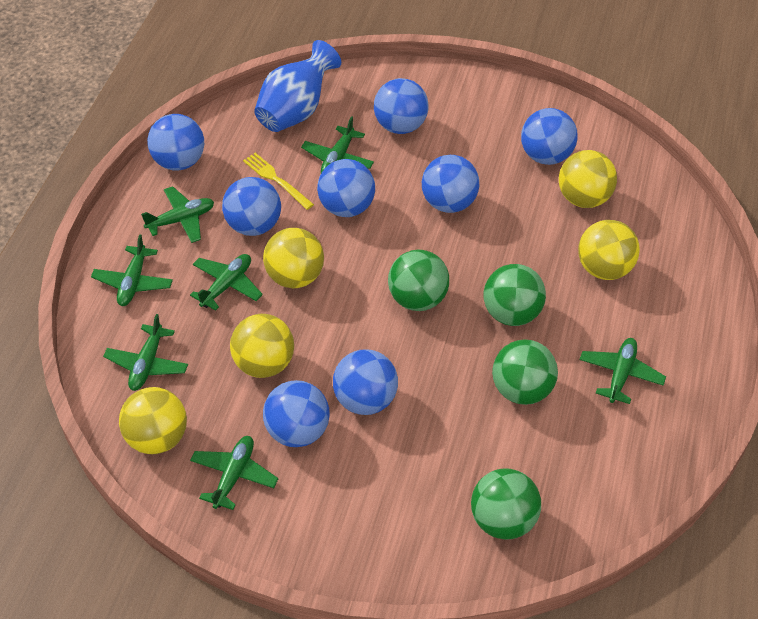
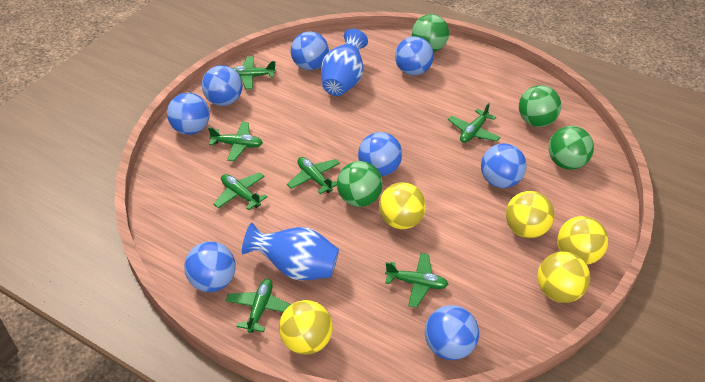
blue vase: [254,40,341,132] = 1 -> [242,223,339,281] [321,29,368,96] = 2
yellow fork: [243,153,314,210] = 1 -> none = 0

